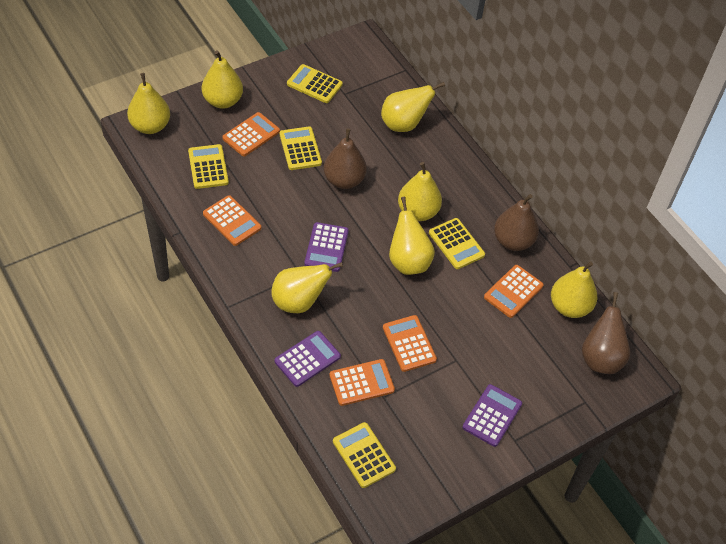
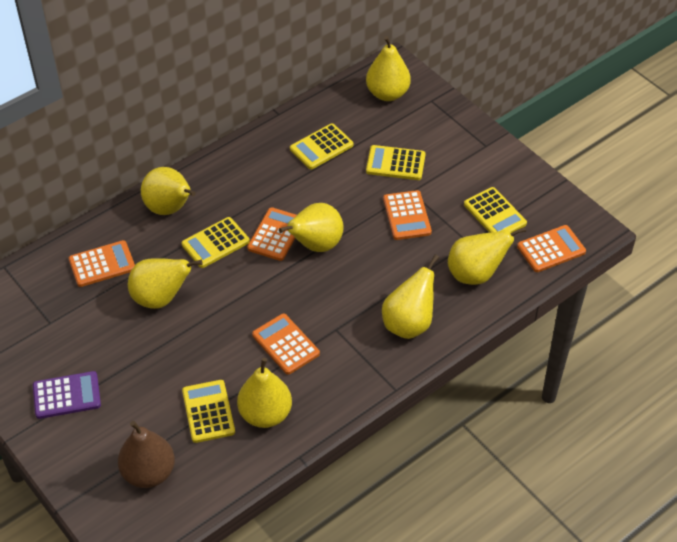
brown pear: [324,128,367,189] [494,194,539,251] [582,292,631,374] = 3 -> [118,421,175,488] = 1
purple calculator: [274,331,341,387] [304,222,349,272] [463,384,522,447] = 3 -> [33,371,101,419] = 1

